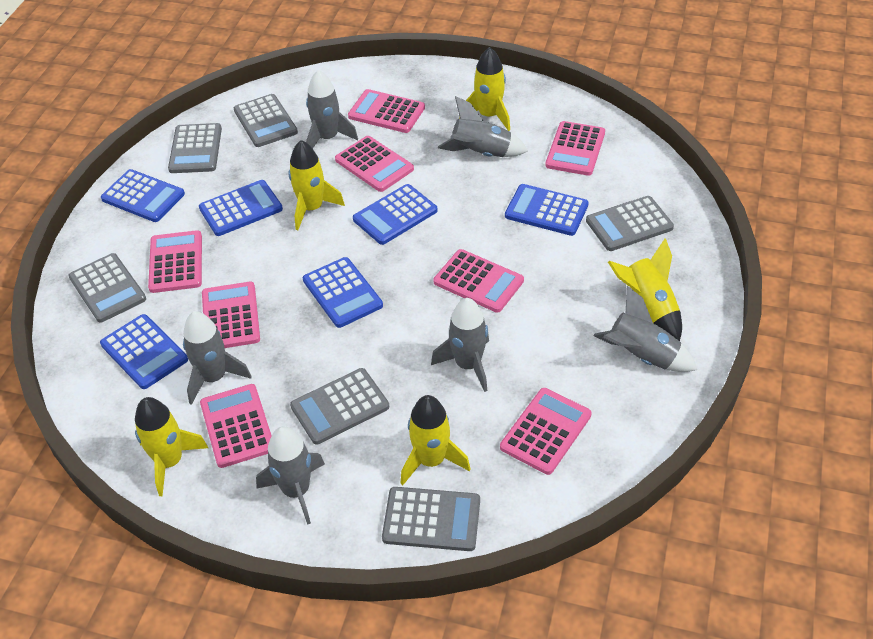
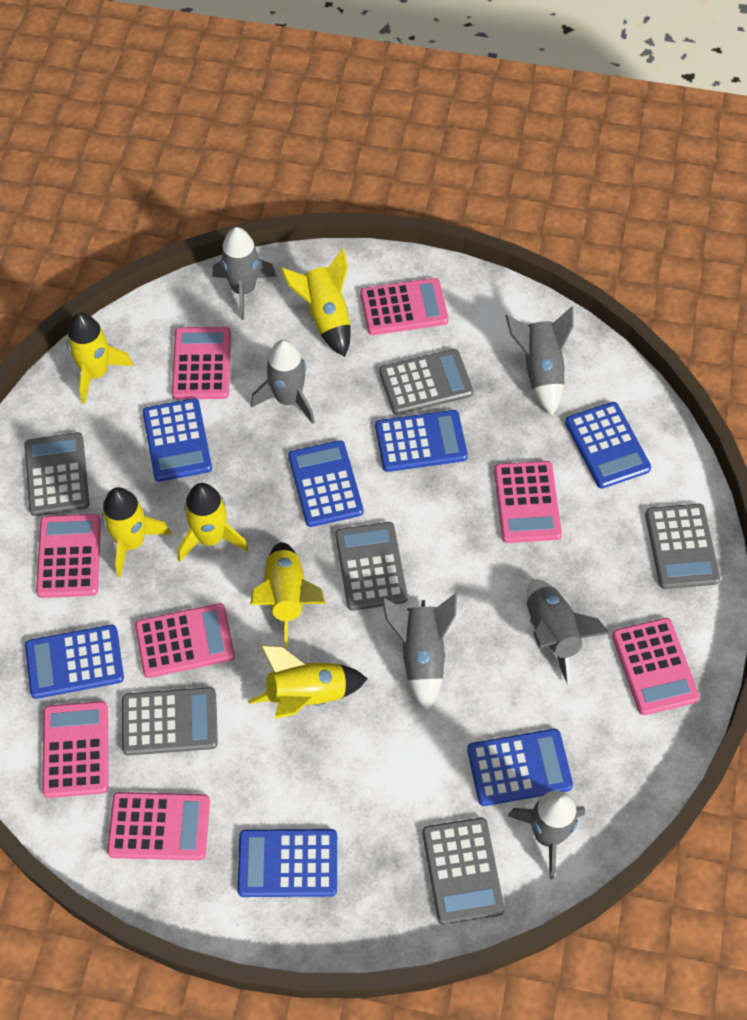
blue calculator: [100,314,188,389] [101,169,185,222] [199,180,283,236] [303,257,383,328] [353,184,437,245] [505,184,589,236] = 6 -> [25,625,124,699] [143,398,212,482] [237,829,337,897] [288,440,363,527] [375,410,468,472] [467,729,573,806] [565,402,651,488] = 7
yellow rocket: [135,397,208,496] [289,140,345,230] [401,395,471,485] [459,47,510,131] [608,238,682,341] = 5 -> [67,312,133,404] [102,487,171,578] [178,483,248,562] [248,645,368,719] [250,542,326,648] [281,248,351,357] = 6

